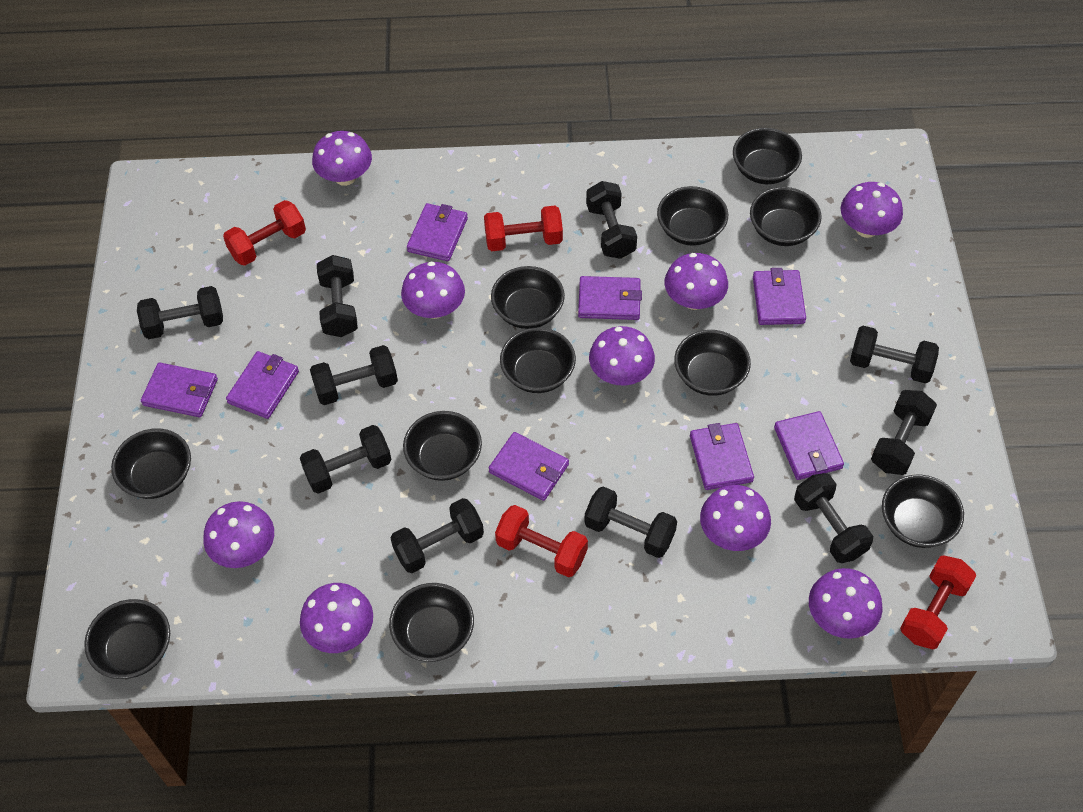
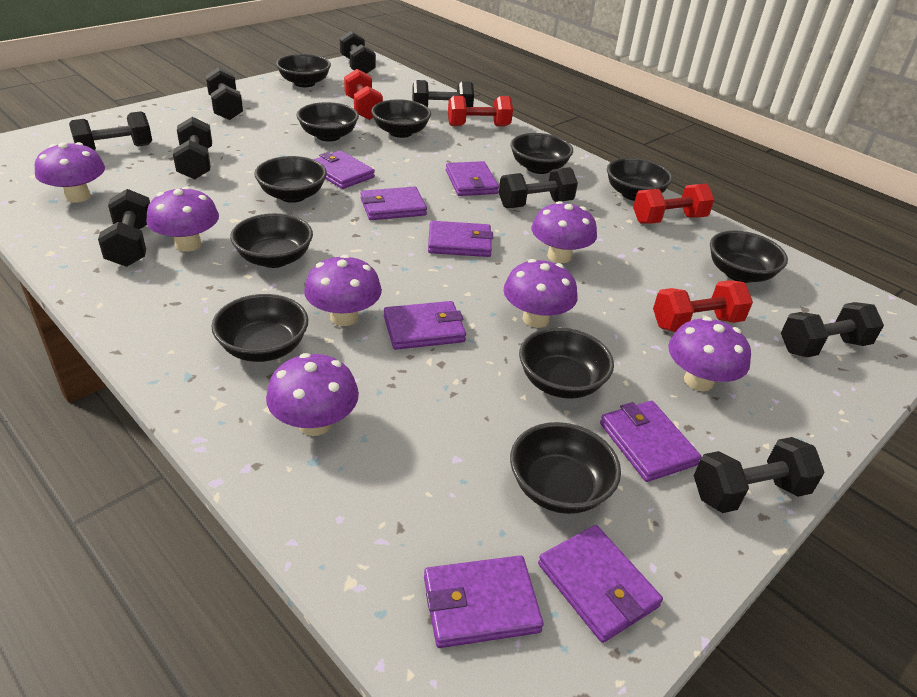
black dumbbell: [137,286,223,339] [300,425,391,494] [310,345,398,405] [317,255,358,337] [391,498,484,573] [584,486,677,558] [586,181,637,259] [794,473,873,563] [850,326,939,384] [871,390,937,475] = 10 -> [69,111,152,151] [98,189,150,267] [173,117,212,179] [206,67,243,120] [340,31,375,74] [412,80,474,107] [499,167,578,208] [694,437,825,513] [781,302,884,357] = 9
purple mushroom: [203,501,274,568] [300,583,373,653] [312,131,372,186] [401,262,465,319] [589,326,655,385] [665,253,728,310] [700,485,771,551] [809,568,883,639] [841,182,903,238] = 9 -> [35,142,105,202] [146,186,219,252] [266,353,359,436] [304,255,382,326] [503,259,578,328] [531,201,597,263] [668,317,751,391] = 7

